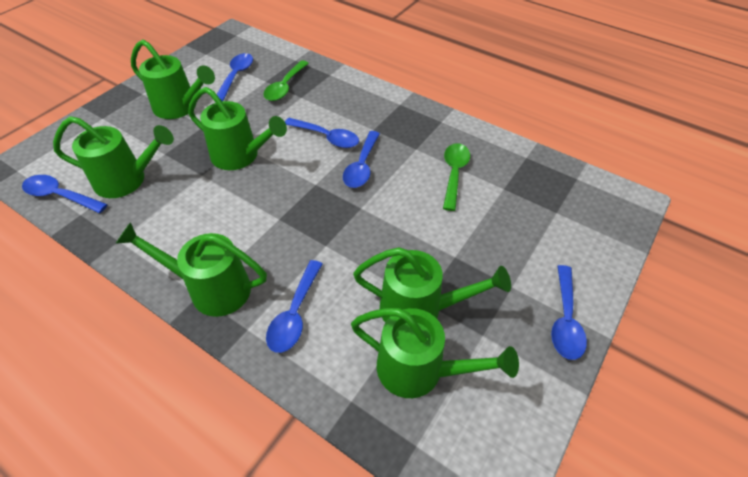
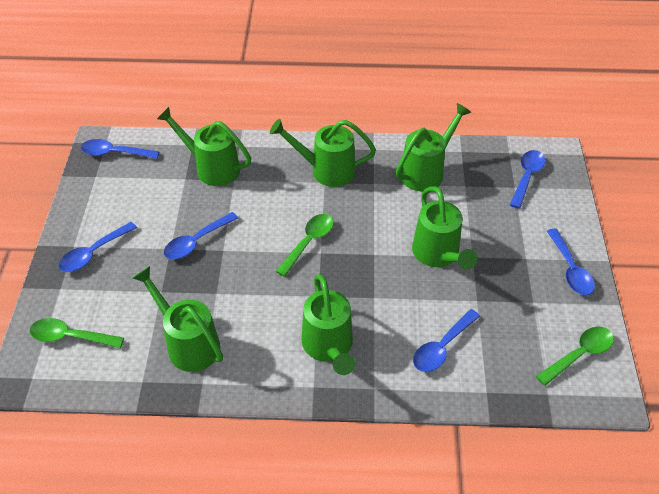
green spoon: [263,61,309,101] [443,143,470,211] = 2 -> [30,318,124,348] [276,214,334,277] [536,327,614,386] = 3

